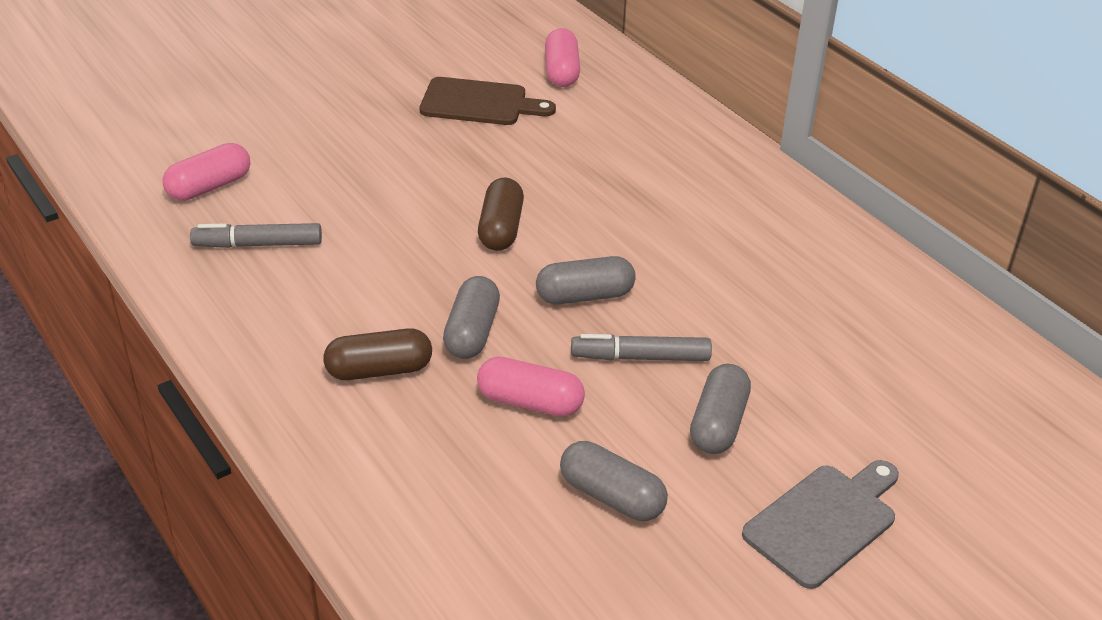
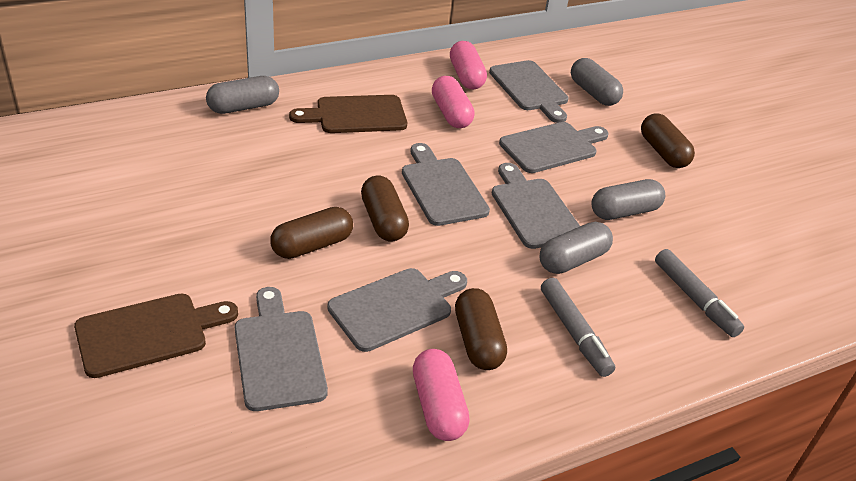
brown capsule: [323,328,432,380] [478,178,524,251] = 2 -> [270,207,353,259] [361,176,409,242] [455,288,507,370] [641,113,695,168] = 4
brown cutting board: [420,77,556,125] = 1 -> [74,294,238,378] [289,95,407,133] = 2
grey cutting board: [742,460,899,589] = 1 -> [235,287,328,411] [327,268,467,352] [402,143,490,226] [489,60,568,123] [492,163,580,249] [499,122,608,173] = 6

